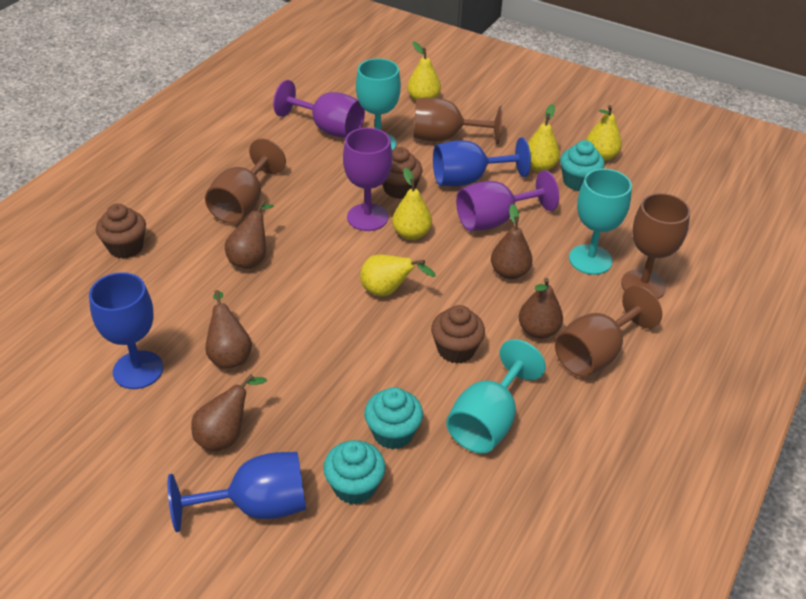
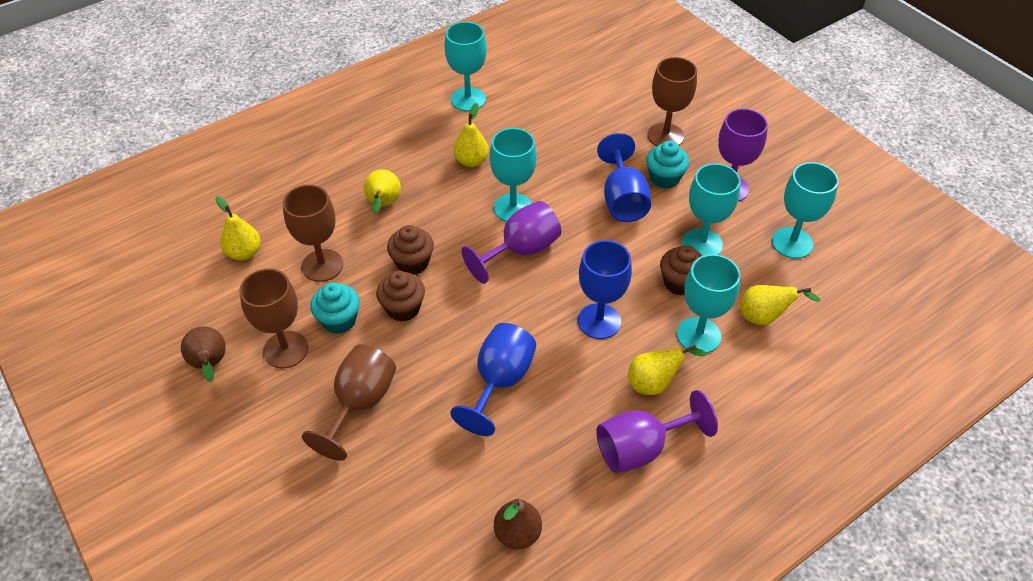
brown pear: [191,374,267,452] [205,290,252,369] [225,200,274,269] [491,204,532,279] [519,278,563,339] = 5 -> [181,326,226,382] [494,499,542,549] = 2
turquoise cupcake: [323,440,385,505] [364,387,423,450] [560,140,605,191] = 3 -> [310,283,360,334] [646,141,689,189] = 2
turquoise goblet: [356,58,401,150] [446,339,546,453] [569,169,632,275] = 3 -> [444,22,487,111] [490,128,537,222] [677,254,740,353] [682,163,740,256] [772,162,839,259] = 5

